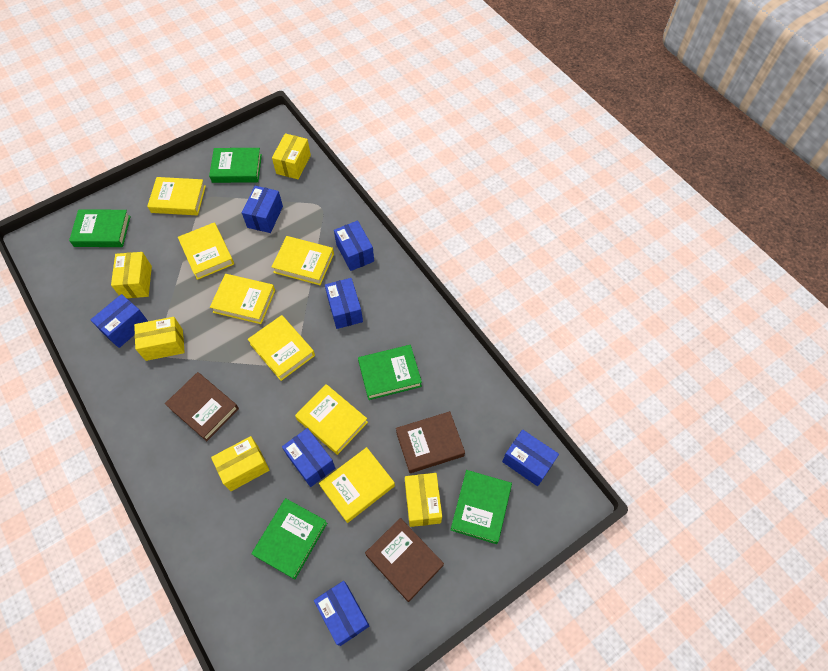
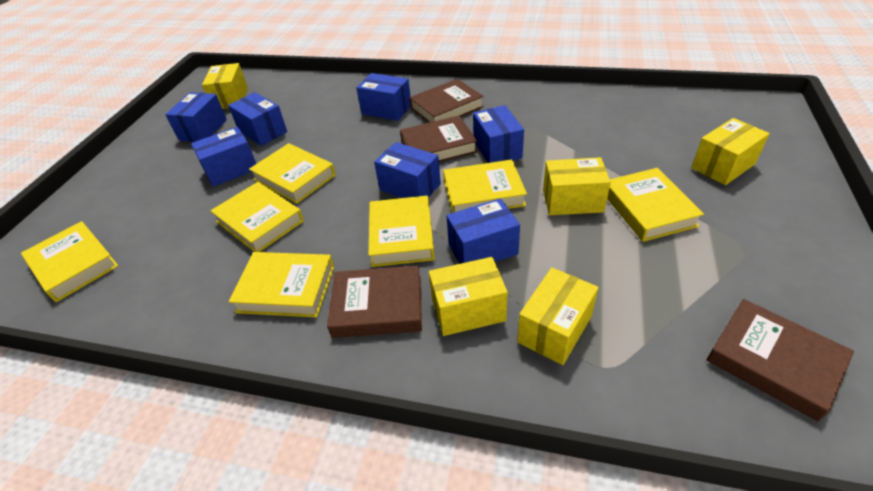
brown book: [165,372,239,441] [365,518,444,602] [396,411,465,473] = 3 -> [327,265,422,338] [400,115,477,162] [409,79,484,123] [707,299,854,422] = 4
green book: [69,210,131,247] [209,148,262,183] [251,498,327,580] [358,345,422,400] [450,470,512,544] = 5 -> none = 0

